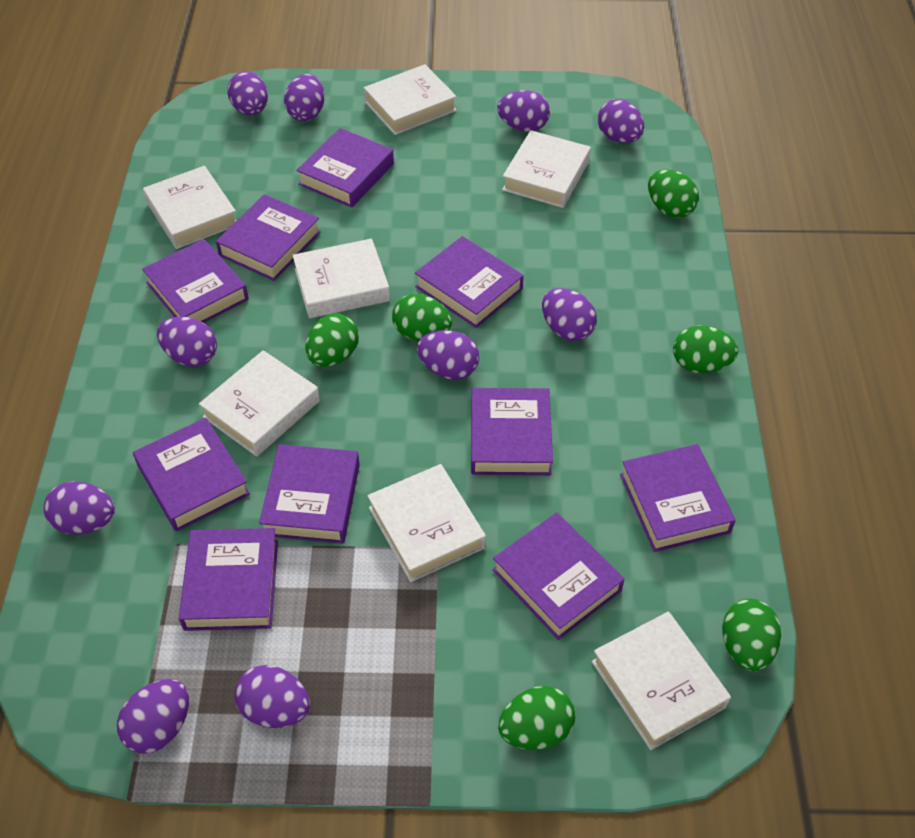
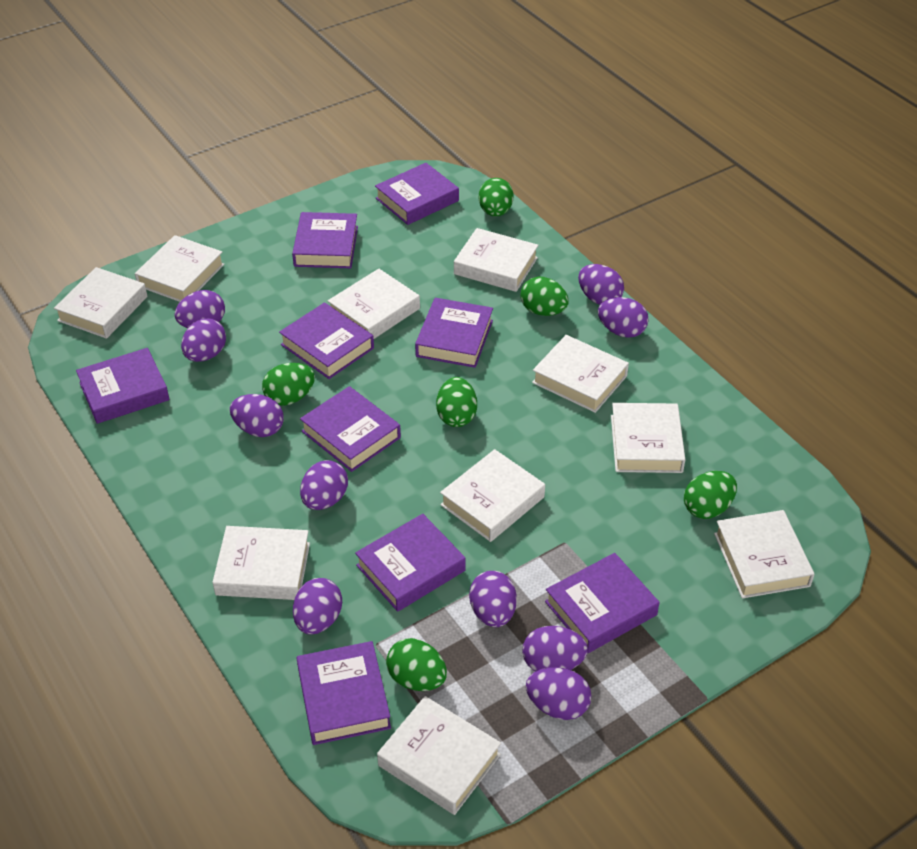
purple book: [133,418,250,532] [142,239,249,323] [179,528,278,631] [216,194,321,281] [259,444,360,544] [296,128,394,207] [415,236,524,328] [471,388,553,475] [492,512,624,640] [620,444,736,552] = 10 -> [76,348,170,424] [279,302,374,379] [292,212,358,268] [296,641,391,745] [300,386,401,472] [355,514,466,612] [375,163,459,225] [415,298,493,368] [545,553,659,653] = 9
white book: [143,166,236,249] [199,350,320,457] [292,239,390,318] [364,64,457,135] [367,464,486,582] [502,130,591,208] [592,612,731,750] = 7 -> [54,267,147,339] [135,235,224,302] [212,526,310,600] [328,269,420,339] [377,696,501,815] [440,449,545,542] [454,228,538,292] [532,335,629,413] [611,403,685,473] [714,510,815,598] = 10

